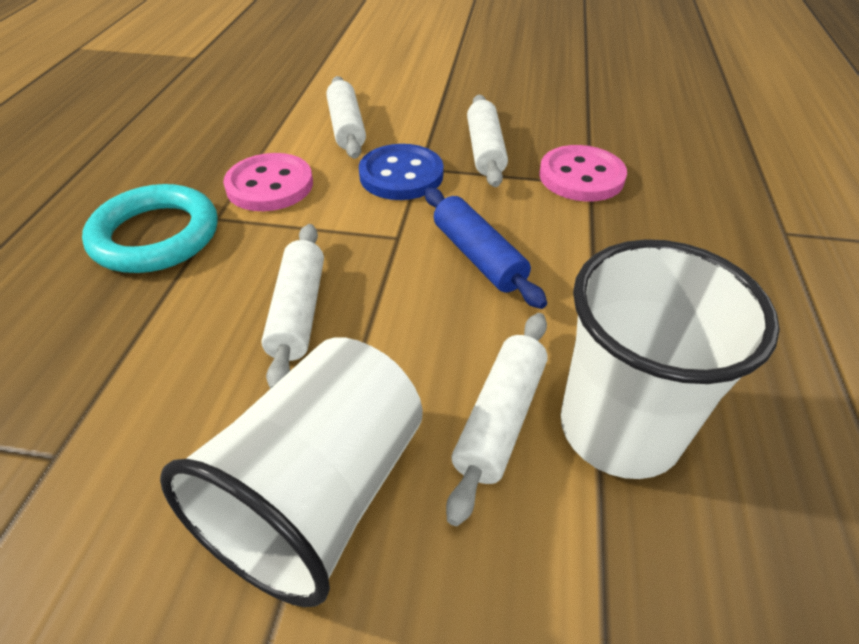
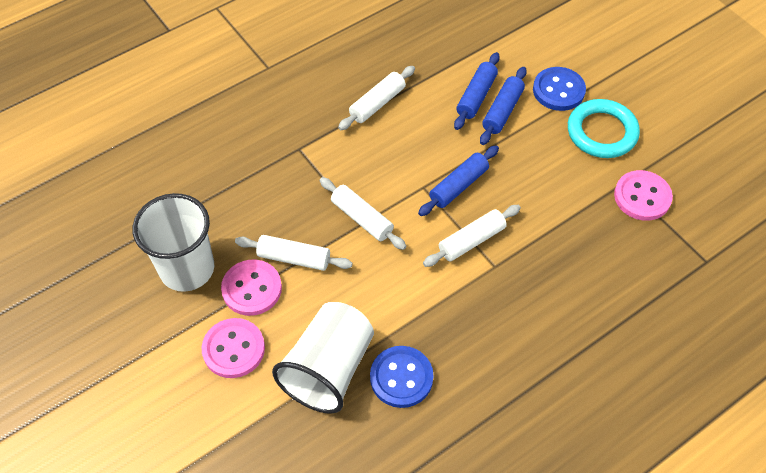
blue button: [359,144,444,200] = 1 -> [370,346,433,408] [533,67,586,111] = 2
blue rolling pin: [425,187,547,309] = 1 -> [418,145,499,216] [454,52,500,130] [480,67,527,145] = 3
pink button: [223,153,313,211] [539,145,627,202] = 2 -> [201,318,265,378] [221,260,282,316] [614,170,673,221] = 3

